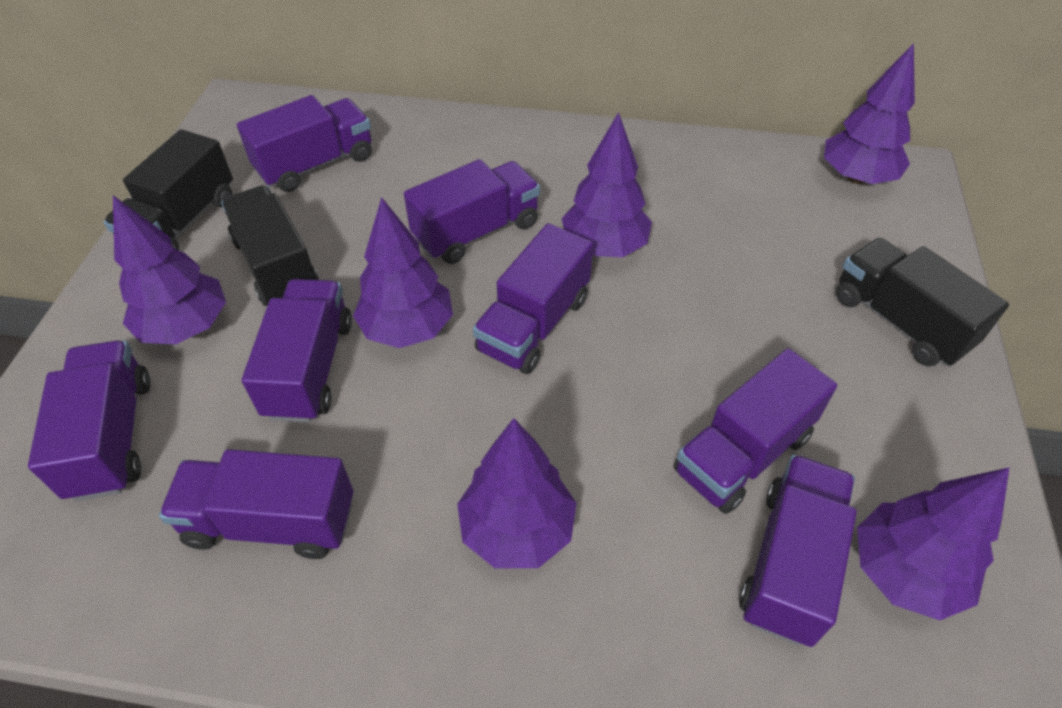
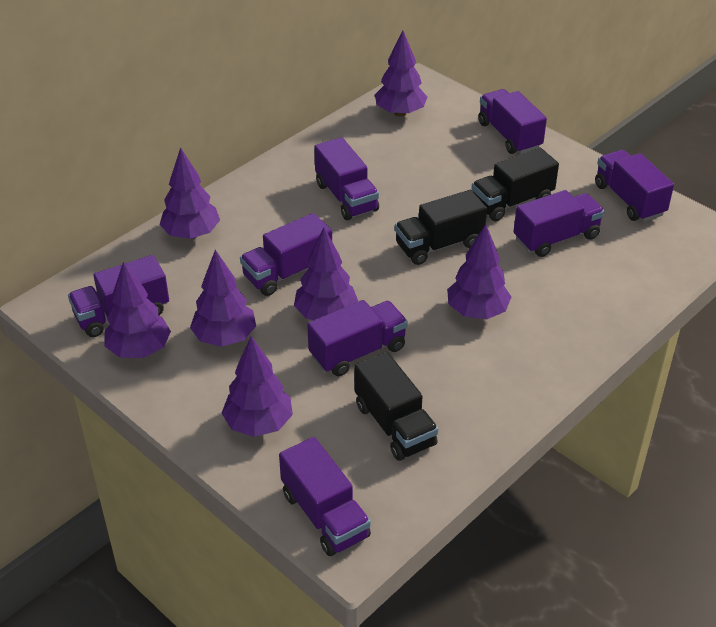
purple tree: [113,195,226,344] [353,197,453,348] [457,418,576,569] [562,112,652,257] [824,43,915,184] [857,467,1010,620] = 6 -> [105,262,171,358] [160,147,220,239] [190,250,256,347] [222,336,293,437] [294,228,359,320] [375,30,427,117] [447,224,511,319] = 7

